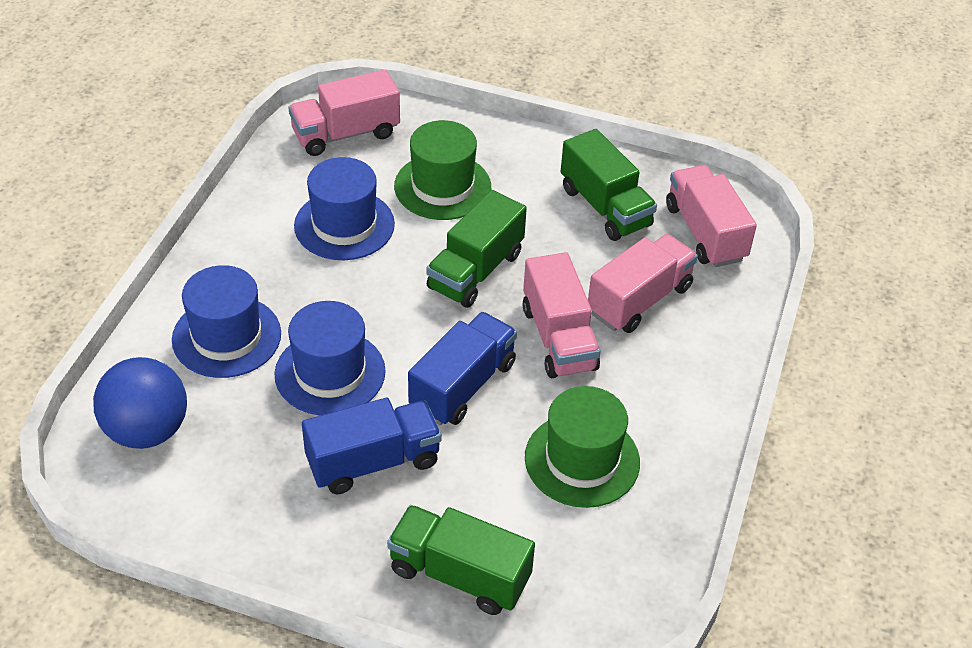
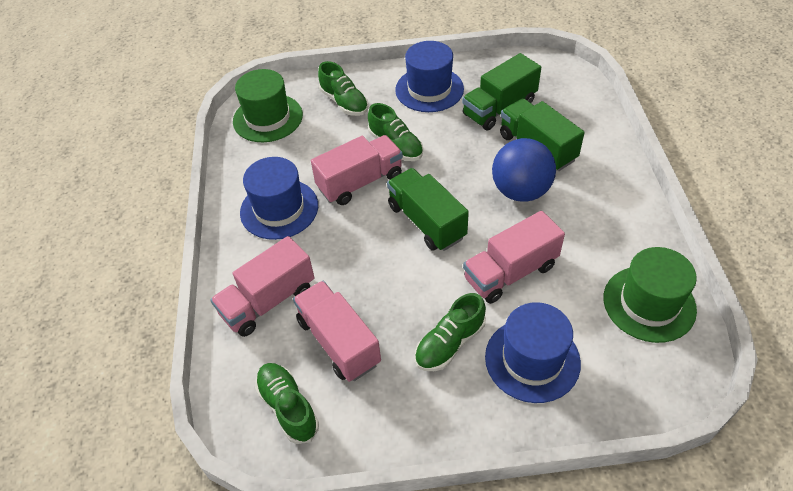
blue truck: [302,398,442,494] [408,312,517,425] = 2 -> none = 0
green shoe: none = 0 -> [255,363,319,444] [318,61,368,116] [368,103,423,161] [415,293,486,371] = 4

